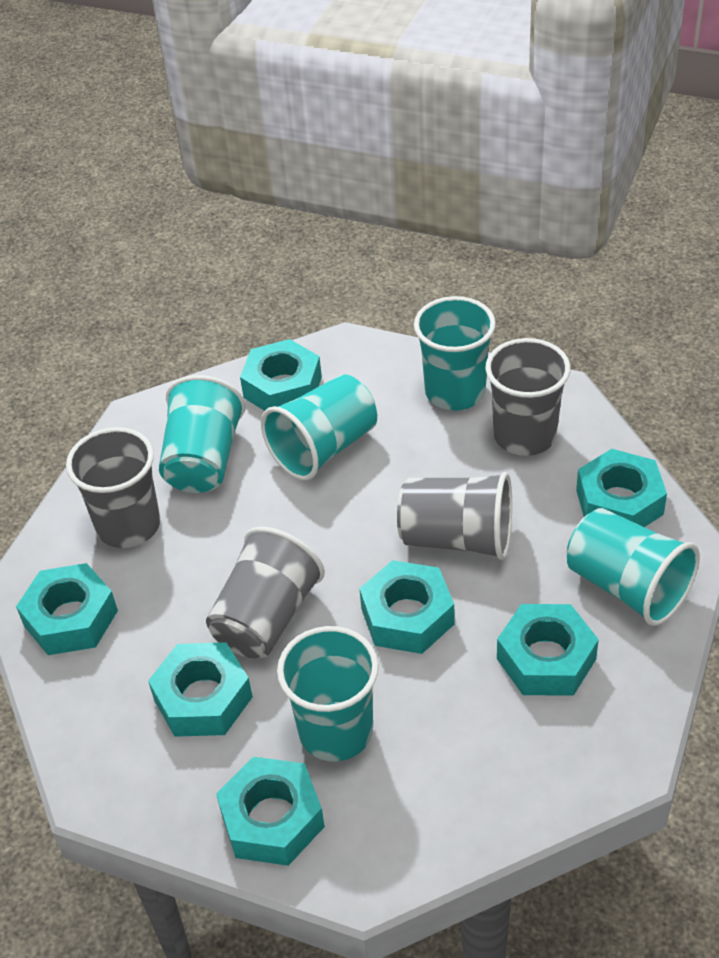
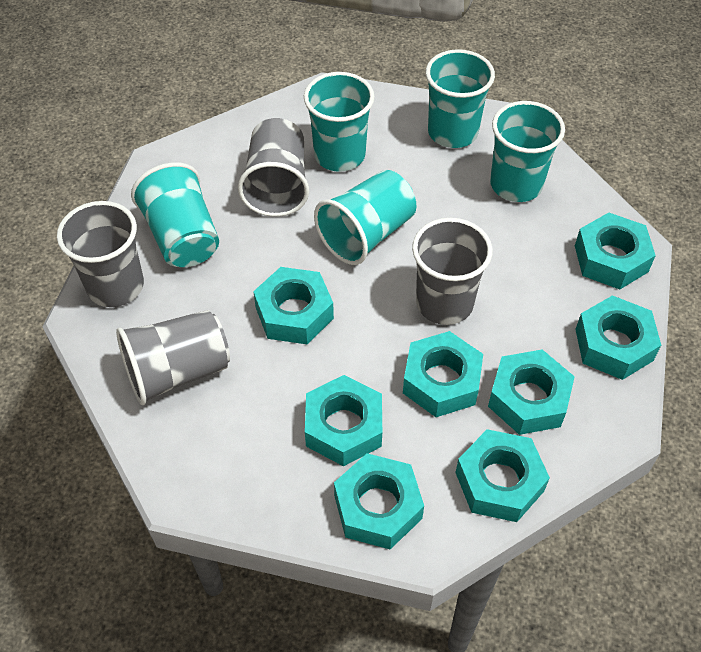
turquoise nut: [16,563,118,655] [148,642,253,737] [216,757,325,866] [240,339,322,411] [359,560,455,654] [497,604,599,696] [576,449,667,527] = 7 -> [253,267,334,344] [305,375,382,466] [334,453,424,549] [403,331,483,417] [455,429,550,522] [488,350,575,435] [575,213,656,289] [575,295,661,380] = 8

